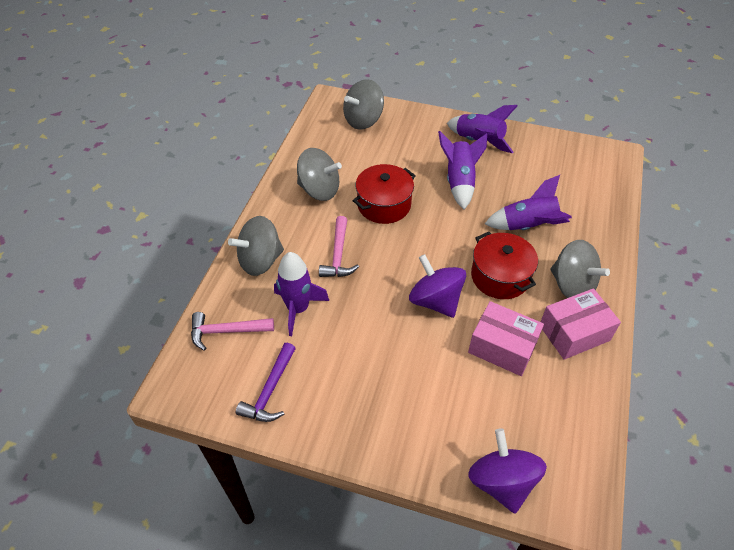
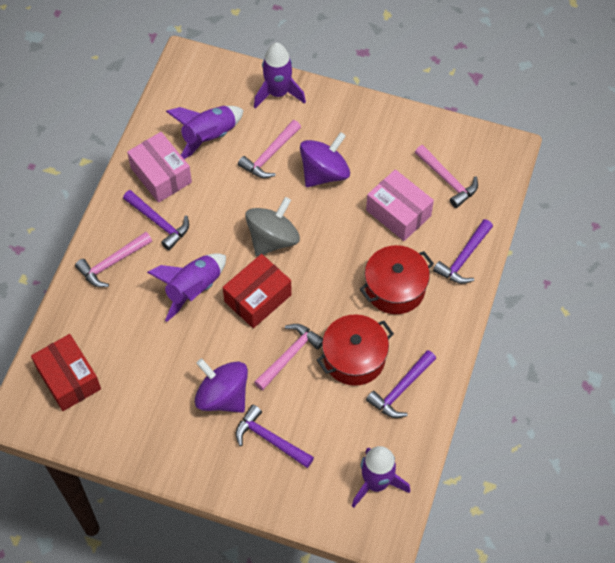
grey spinning top: [228,216,284,276] [297,148,342,201] [343,79,384,130] [550,240,610,298] = 4 -> [245,197,300,256] = 1
pink hammer: [191,312,274,351] [319,216,359,277] = 2 -> [75,232,152,287] [238,120,301,178] [254,324,323,391] [415,145,478,208] = 4
purple hammer: [236,343,296,422] = 1 -> [123,190,189,250] [236,405,314,468] [366,350,436,418] [433,219,493,284] = 4
red box: none = 0 -> [31,334,101,411] [223,254,292,328] = 2

